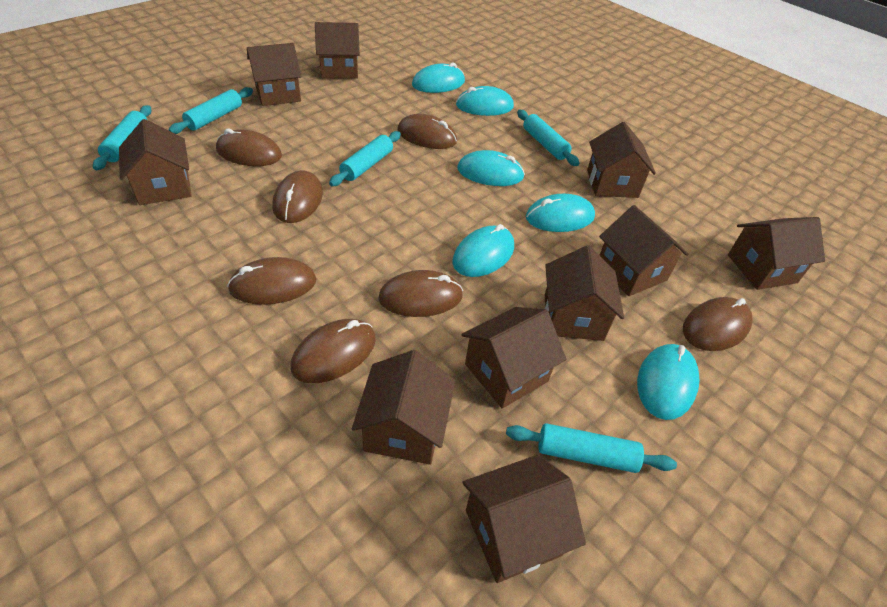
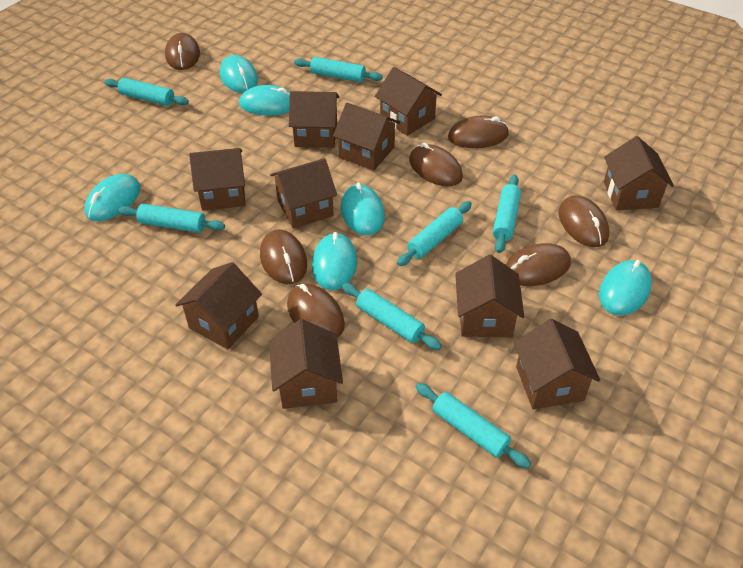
turquoise rolling pin: [93,105,151,170] [168,87,253,134] [329,131,401,186] [506,423,677,473] [517,110,580,166] = 5 -> [104,78,189,106] [118,204,225,233] [294,57,383,82] [342,283,442,350] [397,201,472,266] [416,383,531,468] [493,175,521,253] = 7

